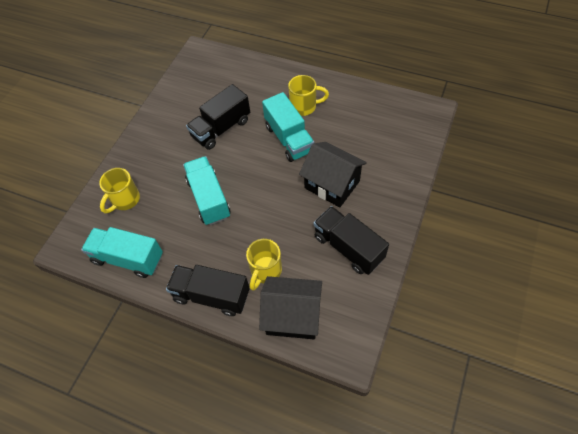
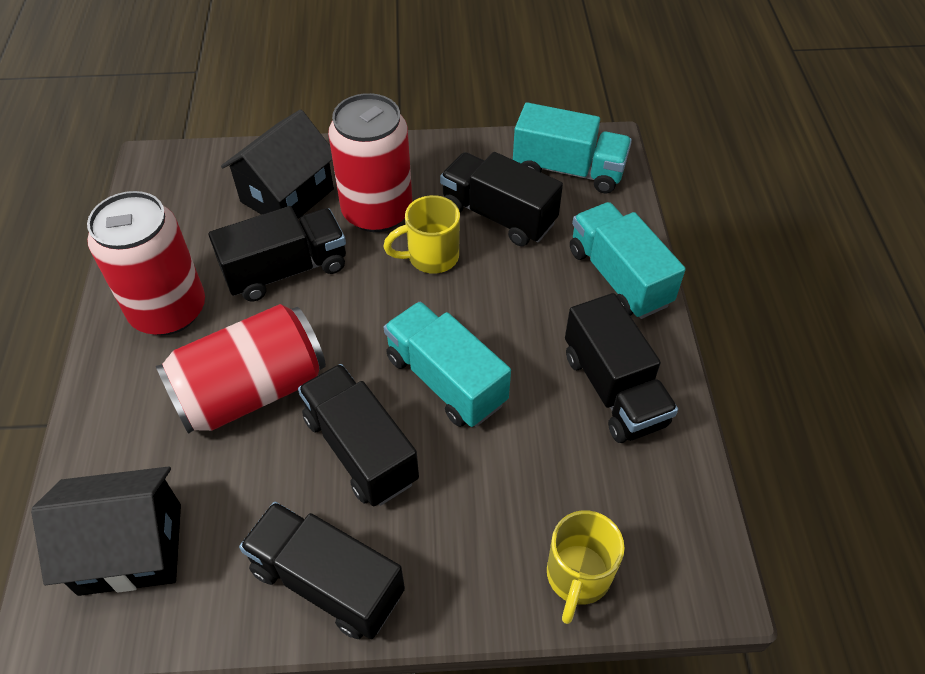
black truck: [166,265,250,316] [186,84,250,150] [314,206,389,275] = 3 -> [209,206,346,302] [239,502,405,639] [298,364,419,506] [440,152,563,246] [565,293,678,443] = 5
red can: none = 0 -> [87,191,205,335] [156,304,326,434] [328,93,412,232] = 3
yellow mug: [99,168,140,213] [246,239,282,291] [288,75,329,116] = 3 -> [383,195,460,274] [547,510,625,624] = 2

